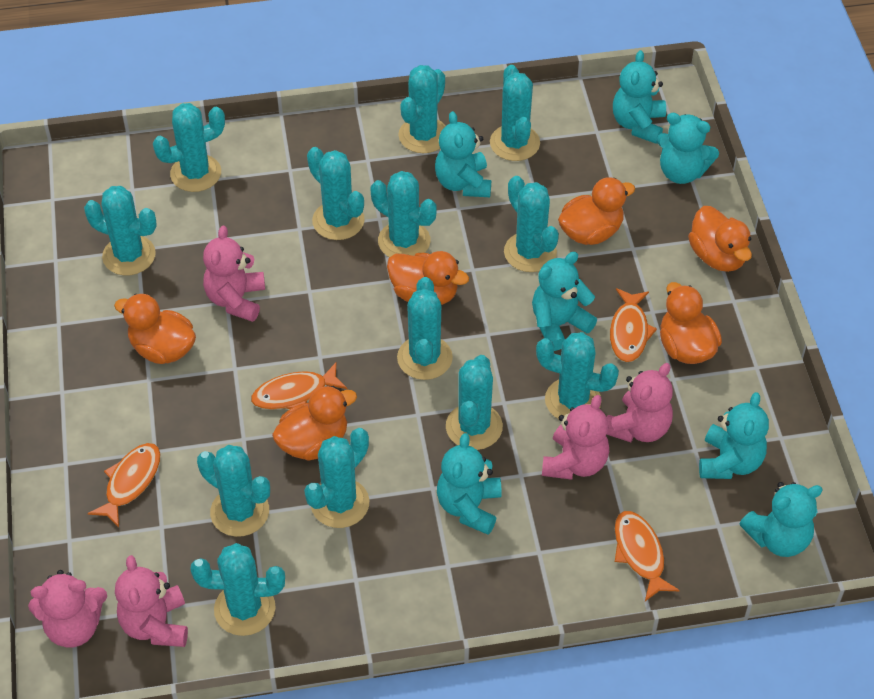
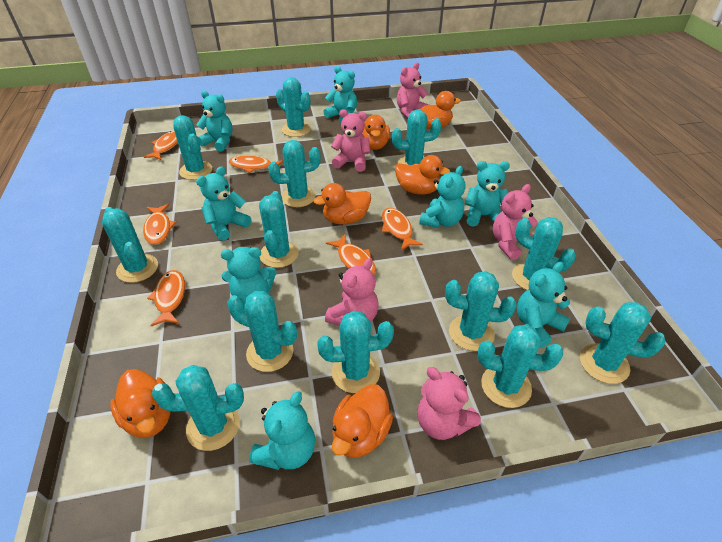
orange fish: [88,443,160,527] [251,363,347,410] [610,288,657,362] [615,511,680,601] = 4 -> [143,204,176,245] [144,131,178,160] [147,270,185,326] [229,155,284,173] [326,234,376,274] [382,208,423,251] = 6
turquoise teddy bear: [435,111,491,197] [437,433,502,535] [532,252,597,351] [613,50,666,144] [656,113,719,184] [699,392,769,479] [739,482,823,557] = 7 -> [196,91,233,152] [196,166,251,241] [221,247,276,305] [249,391,315,470] [324,66,357,123] [419,166,465,228] [465,161,510,227] [517,262,570,348] = 8

